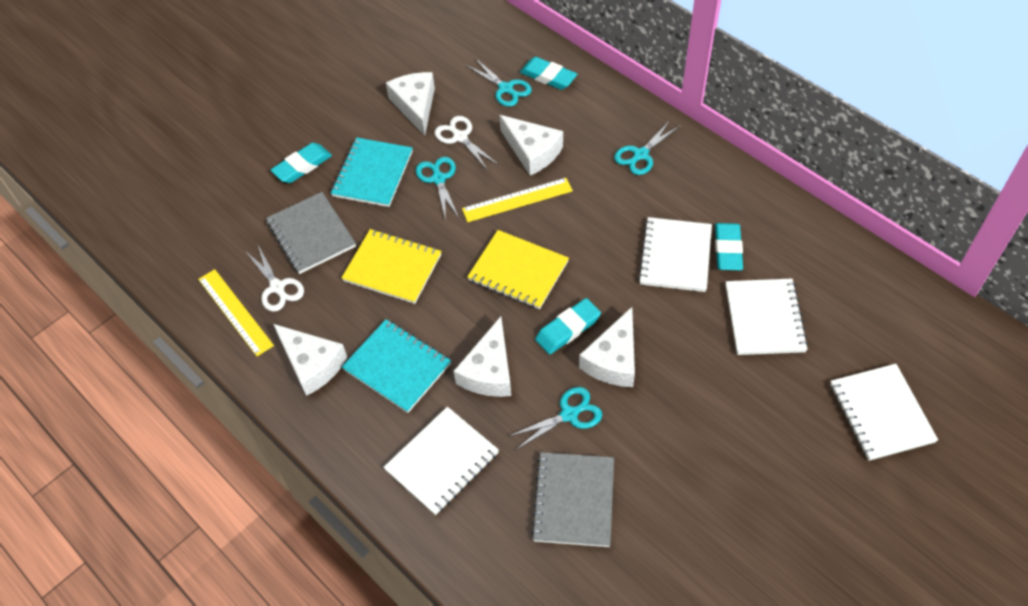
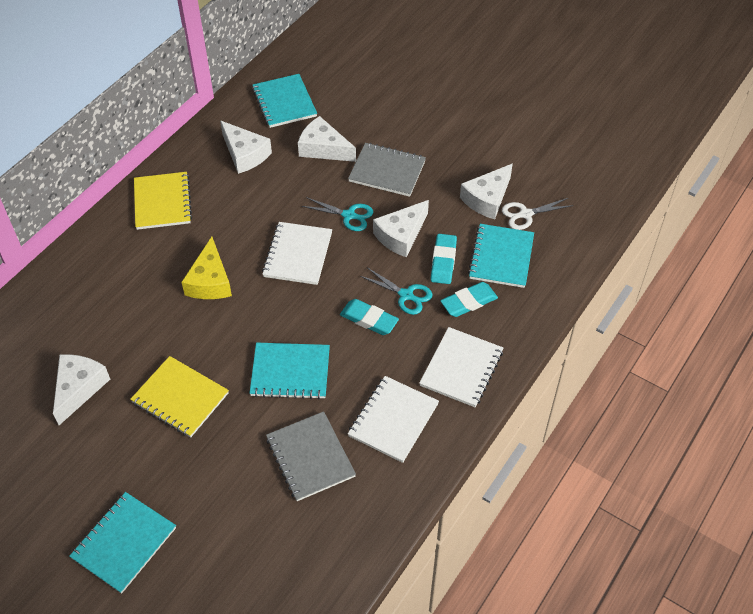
turquoise eraser: [271,143,332,183] [520,57,577,90] [535,298,601,355] [715,223,743,270] = 4 -> [340,299,399,335] [431,234,457,284] [440,282,498,317] = 3
turquoise notebook: [331,137,413,207] [342,319,451,413] = 2 -> [69,492,176,594] [249,342,330,399] [252,74,317,128] [468,224,534,288] = 4
turquoise scissors: [416,157,459,221] [466,58,532,107] [508,387,602,450] [614,120,681,175] = 4 -> [301,197,373,231] [360,267,433,315] = 2
white notebook: [383,407,499,515] [638,217,712,292] [725,279,808,355] [830,364,938,461] = 4 -> [262,222,332,285] [348,376,439,463] [419,327,503,407] = 3
white scissors: [245,246,304,312] [434,116,499,170] = 2 -> [502,198,574,230] = 1
yellow cheese: none = 0 -> [182,237,232,299] = 1
yellow ruler: [198,269,274,356] [462,178,573,222] = 2 -> none = 0

